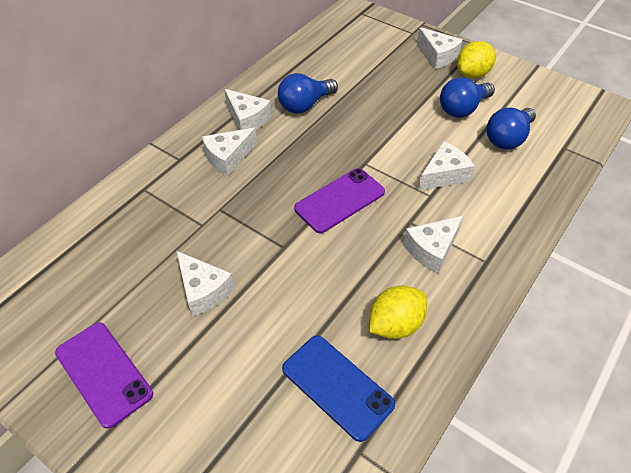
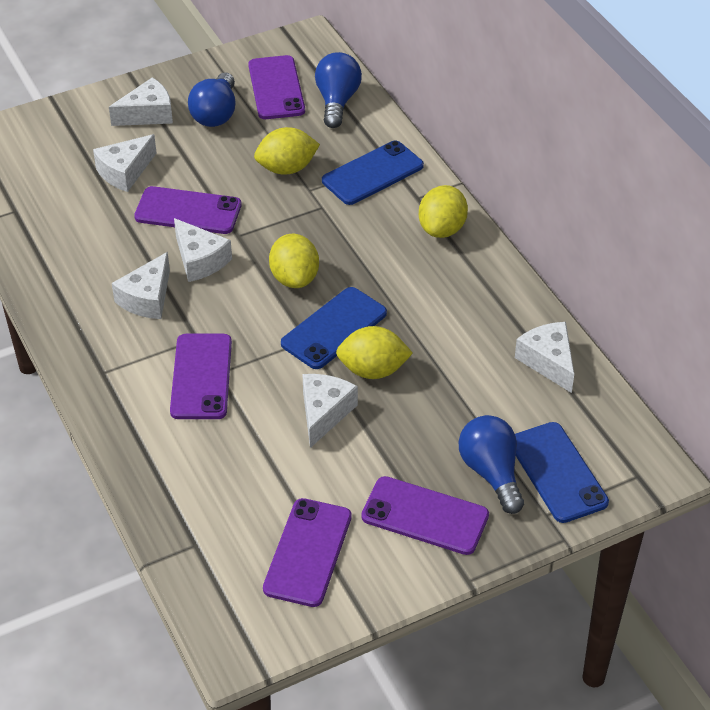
blue phone: [282,336,395,442] = 1 -> [281,287,387,369] [322,140,424,205] [515,422,609,523] = 3
purple phone: [55,322,153,429] [294,168,385,233] = 2 -> [134,186,242,234] [170,334,232,419] [248,55,305,119] [263,498,352,607] [361,476,489,555] = 5
yellow lemon: [369,286,427,339] [457,41,496,78] = 2 -> [254,127,320,175] [269,234,319,288] [336,326,413,379] [419,185,468,238] = 4

